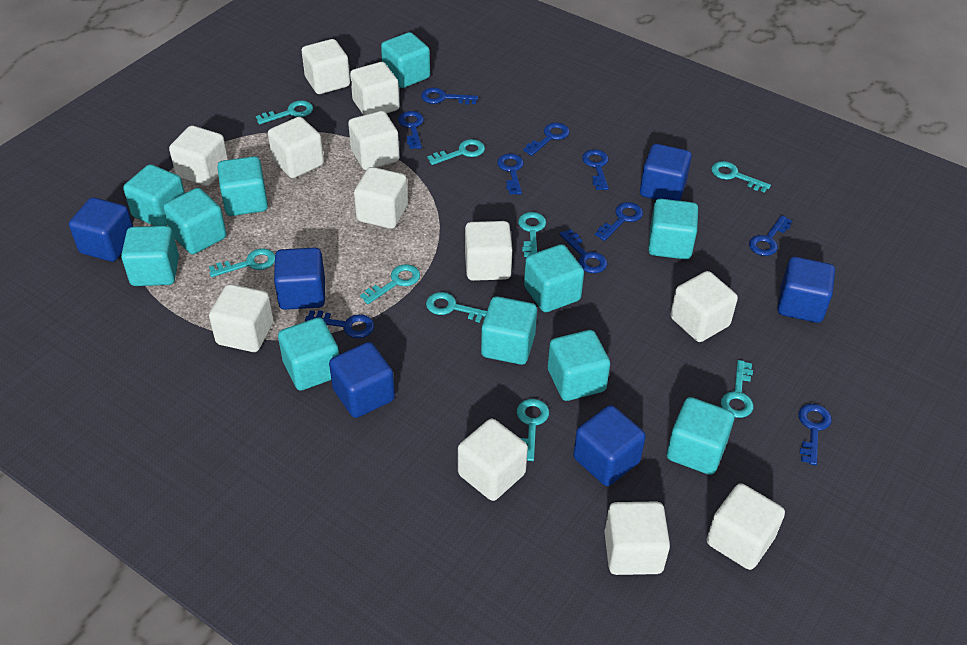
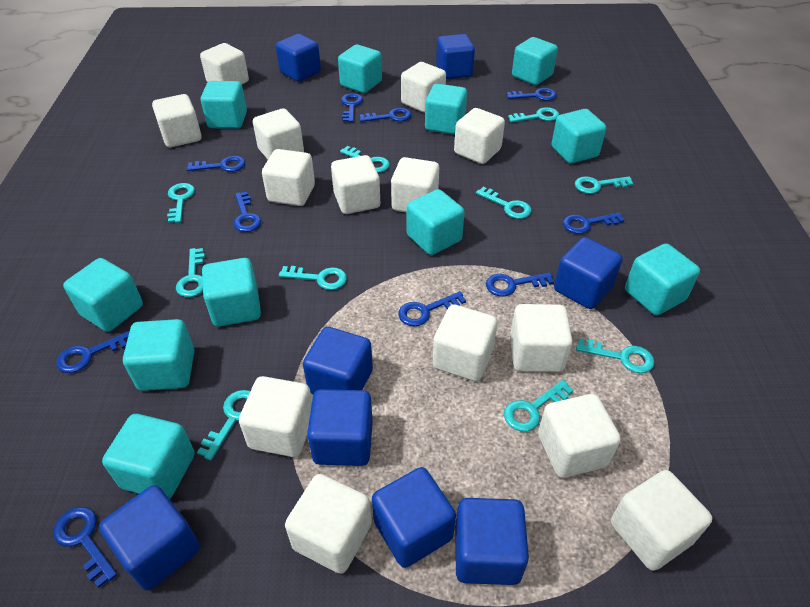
blue cube: [69,197,133,262] [274,248,325,310] [329,342,395,418] [573,405,646,486] [640,144,692,201] [777,257,835,323] = 6 -> [99,485,200,591] [276,34,321,82] [303,327,373,394] [307,389,373,466] [372,467,456,568] [436,34,475,79] [455,498,529,585] [554,237,623,309] = 8
turquoise key: [209,248,275,277] [256,100,313,124] [360,264,420,304] [426,292,487,323] [428,139,485,165] [517,399,549,461] [518,212,546,257] [711,161,771,193] [721,360,754,418] = 9 -> [167,183,195,223] [176,248,205,297] [197,390,250,460] [279,266,347,290] [340,146,390,173] [476,187,531,219] [504,380,573,432] [508,107,559,123] [575,176,634,194] [576,338,655,373] = 10
white cube: [169,126,228,186] [209,284,274,352] [268,117,324,178] [301,39,350,94] [348,111,399,170] [350,62,400,115] [354,167,408,229] [458,419,528,501] [465,221,513,281] [604,502,670,575] [670,271,738,342] [706,483,785,570] = 12 -> [152,94,202,147] [200,43,249,84] [239,376,312,457] [253,108,304,160] [262,149,315,206] [285,474,372,574] [331,155,380,214] [391,157,439,213] [401,62,446,113] [433,304,497,381] [454,108,505,164] [510,304,573,372] [538,394,621,478] [611,470,712,571] = 14

